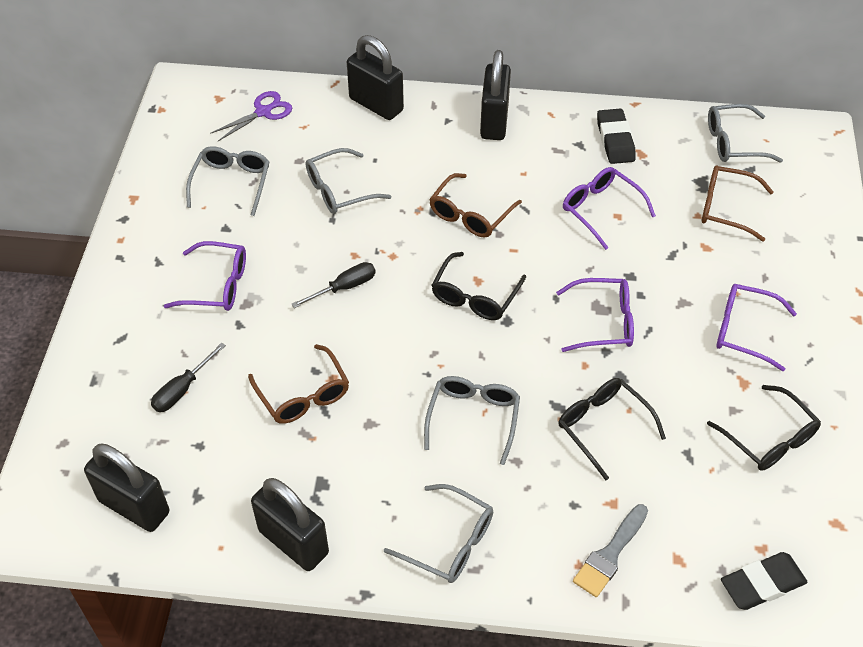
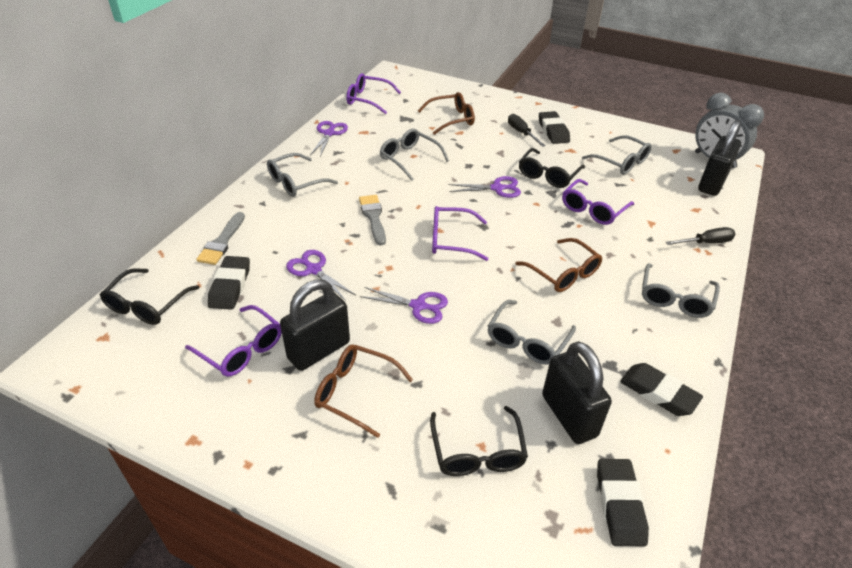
black eraser: [597,108,636,164] [721,552,808,610] = 2 -> [208,256,250,310] [539,111,570,144] [597,459,649,546] [620,363,703,416] = 4
black padlock: [84,443,169,532] [251,478,329,571] [347,35,404,120] [480,50,511,140] = 4 -> [280,279,350,371] [542,341,612,444] [698,120,741,196] = 3
grey brush: [573,504,648,597] = 1 -> [196,212,245,265] [359,195,386,246] = 2
grey clock: none = 0 -> [695,93,764,168] = 1
purple scissors: [210,91,292,141] = 1 -> [286,250,356,301] [310,121,348,156] [360,287,448,324] [448,176,521,198] = 4

